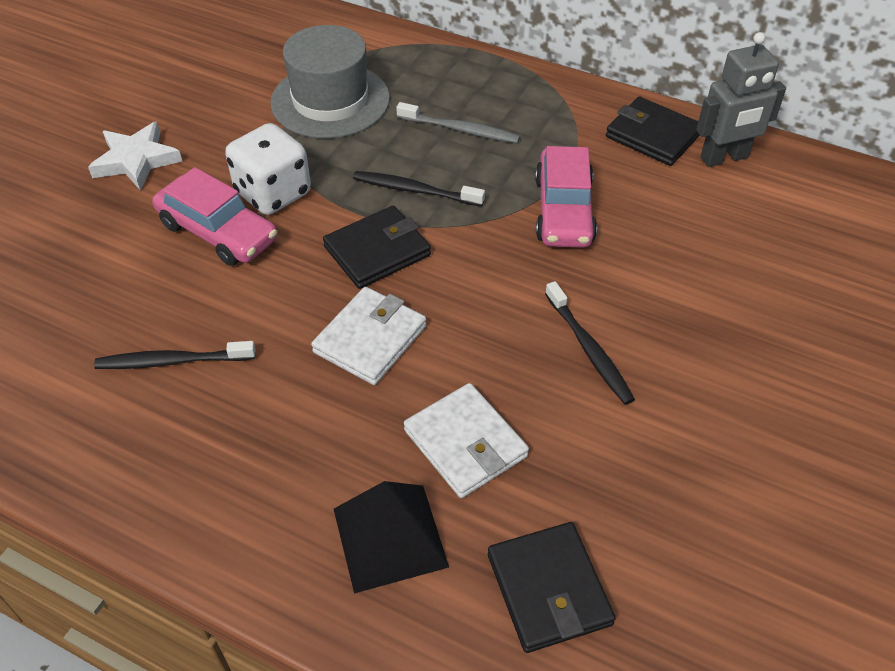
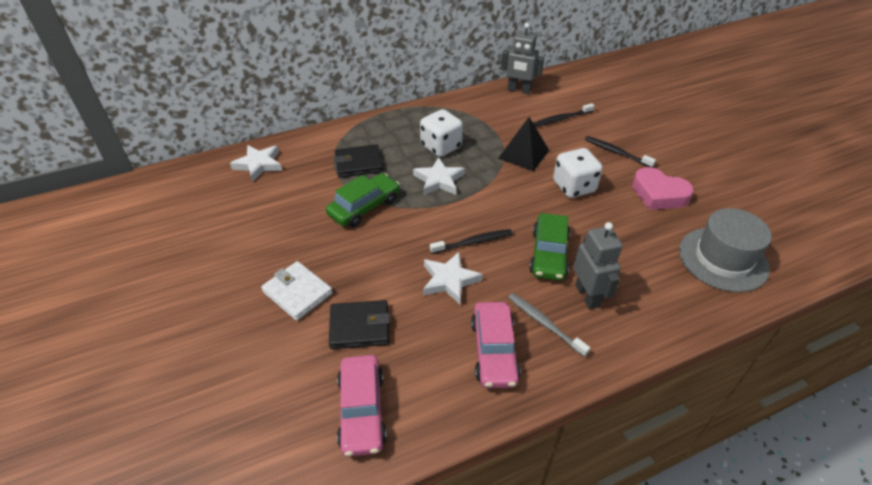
black wallet: [323,206,431,289] [488,522,616,653] [606,97,700,166] = 3 -> [329,300,390,349] [334,144,383,178] = 2
green car: none = 0 -> [326,173,400,227] [529,213,570,281] = 2
grey robot: [696,32,786,167] = 1 -> [501,23,544,94] [573,222,623,309] = 2
pink heart: none = 0 -> [632,167,694,210] = 1
white dice: [225,123,311,215] = 1 -> [420,109,463,157] [553,148,603,198] = 2
white star: [88,121,183,191] = 1 -> [230,145,282,182] [413,157,465,195] [423,252,483,304] = 3
white wallet: [311,287,426,385] [404,383,529,498] = 2 -> [261,261,333,321] = 1

